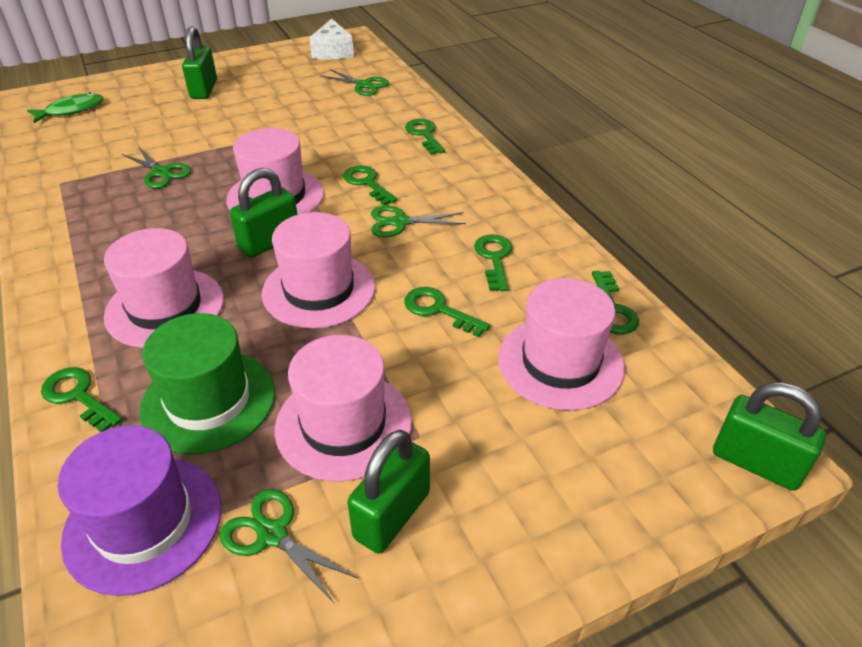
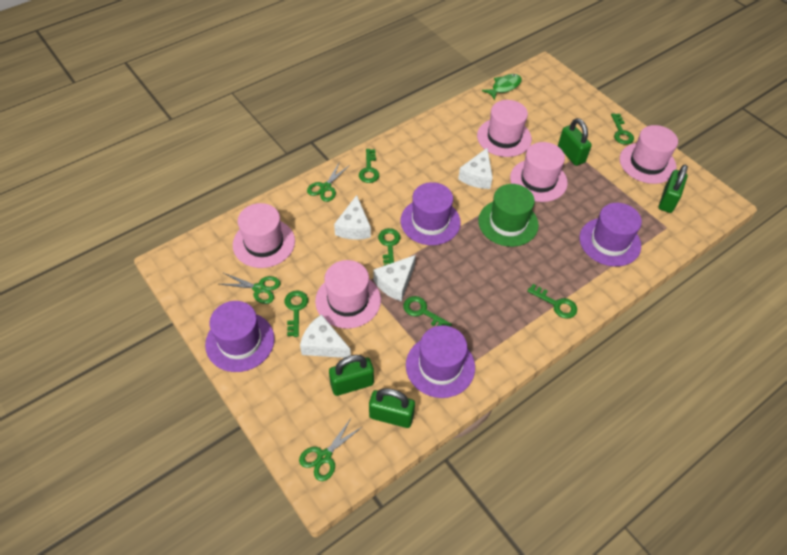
green scissors: [122,146,191,188] [220,489,358,604] [320,69,389,96] [371,206,466,237] = 4 -> [220,273,281,304] [299,417,363,481] [307,162,350,202] = 3
purple hat: [57,425,222,596] = 1 -> [205,301,275,372] [401,182,461,245] [406,325,475,398] [579,203,642,267] = 4
white cheese: [309,19,354,59] = 1 -> [300,314,351,358] [334,195,371,240] [373,255,416,302] [458,147,493,189] = 4

